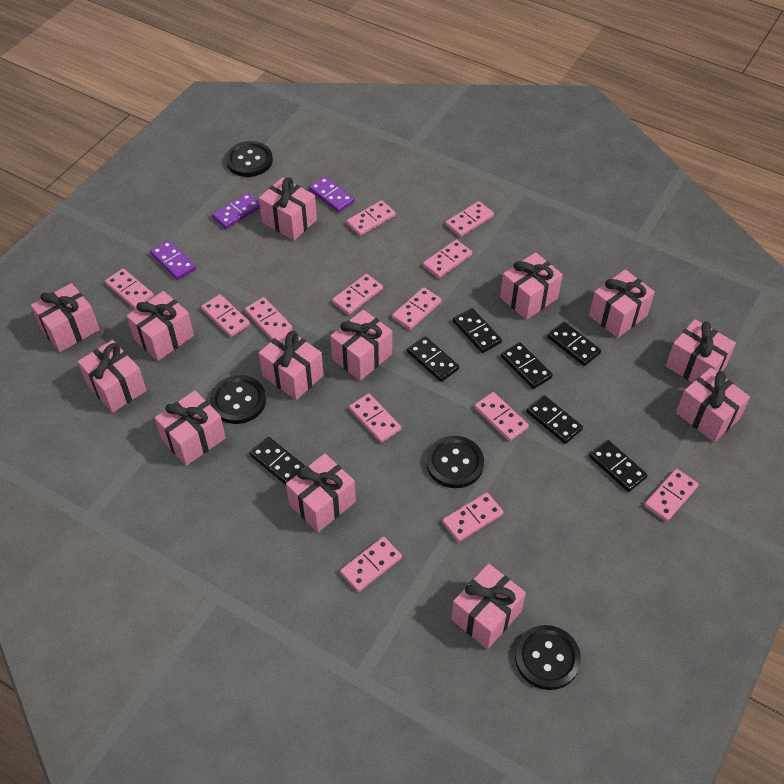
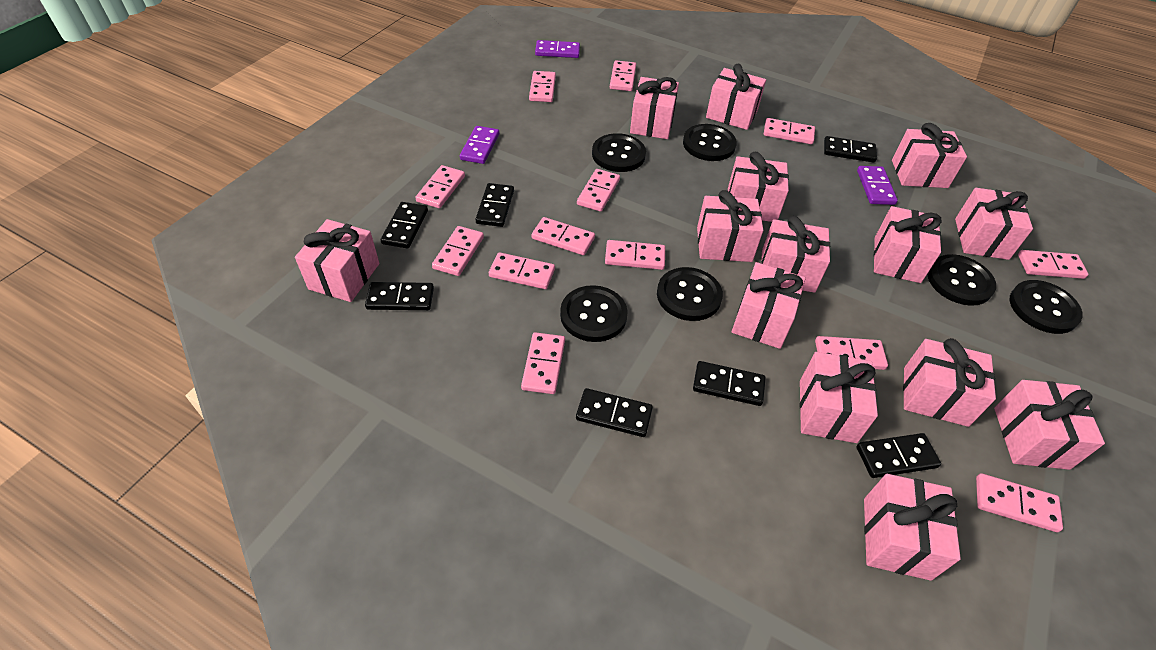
black button: [210,375,266,424] [226,141,273,177] [426,436,484,488] [515,625,581,690] = 4 -> [560,285,628,342] [592,133,646,172] [657,267,723,321] [683,124,737,161] [928,254,996,306] [1010,280,1083,334] = 6
pink gift: [31,283,100,352] [78,340,147,413] [127,291,194,361] [155,391,226,466] [259,177,317,240] [259,329,324,400] [286,453,356,532] [330,310,392,381] [451,563,526,649] [500,252,563,320] [589,270,655,338] [666,319,736,383] [676,368,750,442] = 13 -> [295,219,379,302] [630,77,679,139] [697,190,763,262] [706,64,766,130] [728,152,789,222] [731,262,806,349] [761,216,830,293] [800,352,878,443] [864,474,961,581] [874,206,941,283] [892,123,967,188] [903,338,996,427] [955,188,1033,260] [994,380,1105,470] = 14

